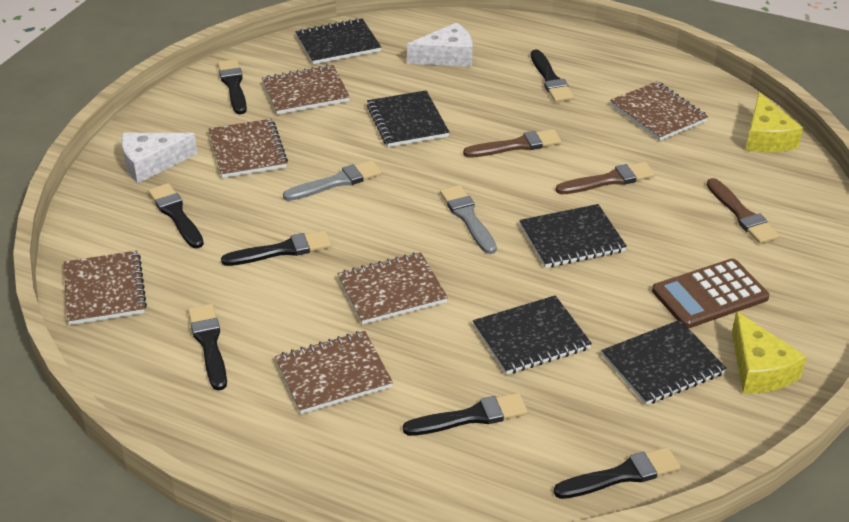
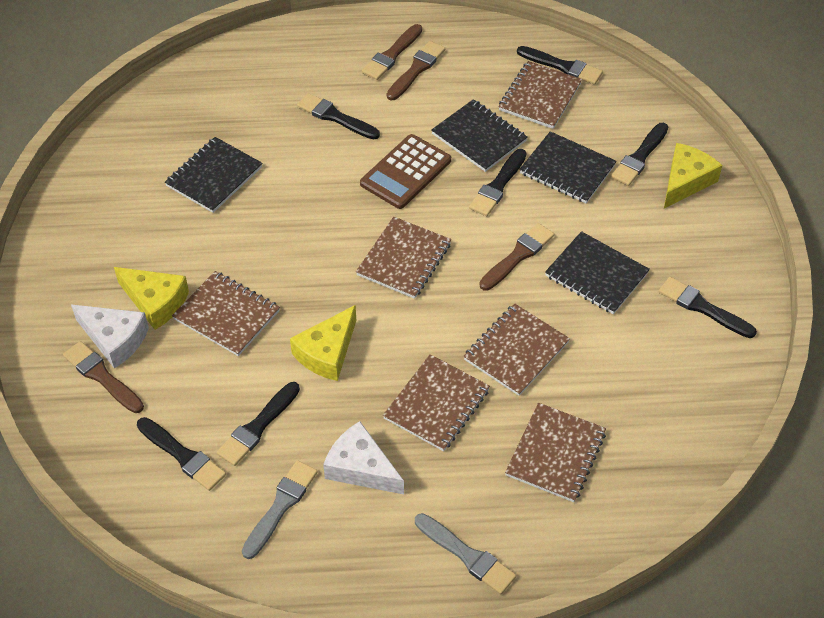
black notebook: [296,18,381,65] [367,90,449,147] [473,295,592,375] [520,204,627,268] [602,320,727,405] = 5 -> [165,137,263,213] [431,99,527,172] [519,131,617,203] [545,231,650,314] = 4
brown brush: [463,129,561,157] [556,162,655,194] [707,178,779,244] = 3 -> [63,341,144,413] [362,24,422,80] [387,41,445,100] [479,223,554,291] = 4
yellow cheese: [732,311,807,394] [746,92,803,152] = 2 -> [114,267,189,330] [290,305,356,381] [664,143,723,209] = 3

